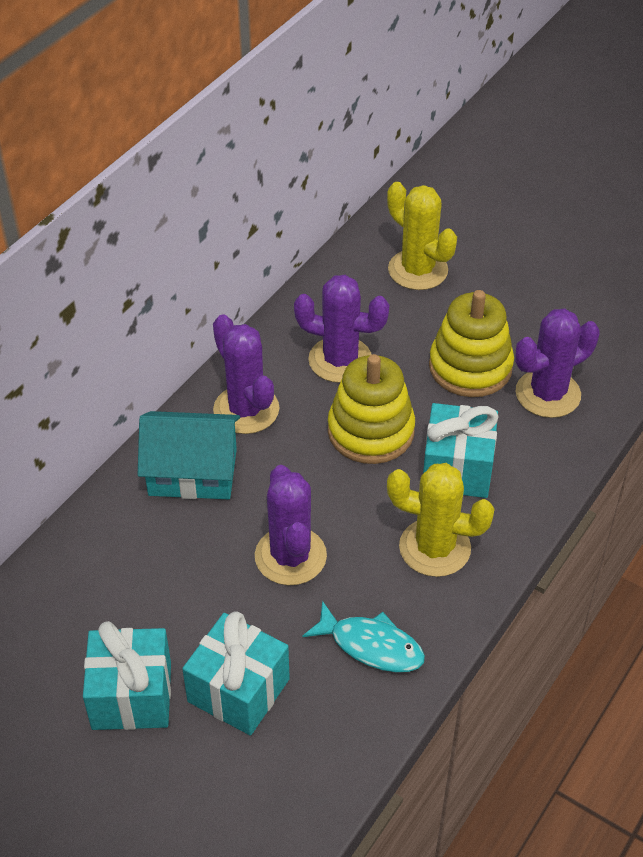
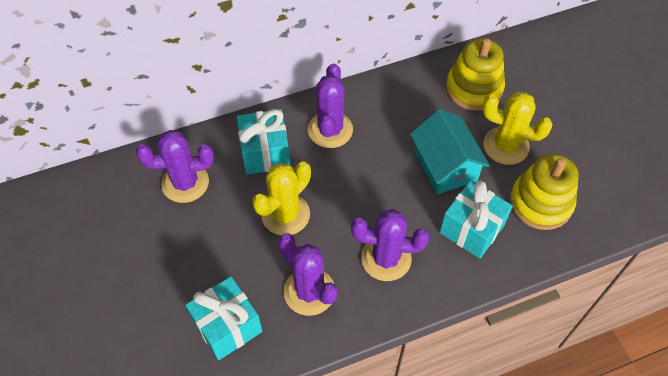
turquoise fish: [303,601,425,672] = 1 -> none = 0

